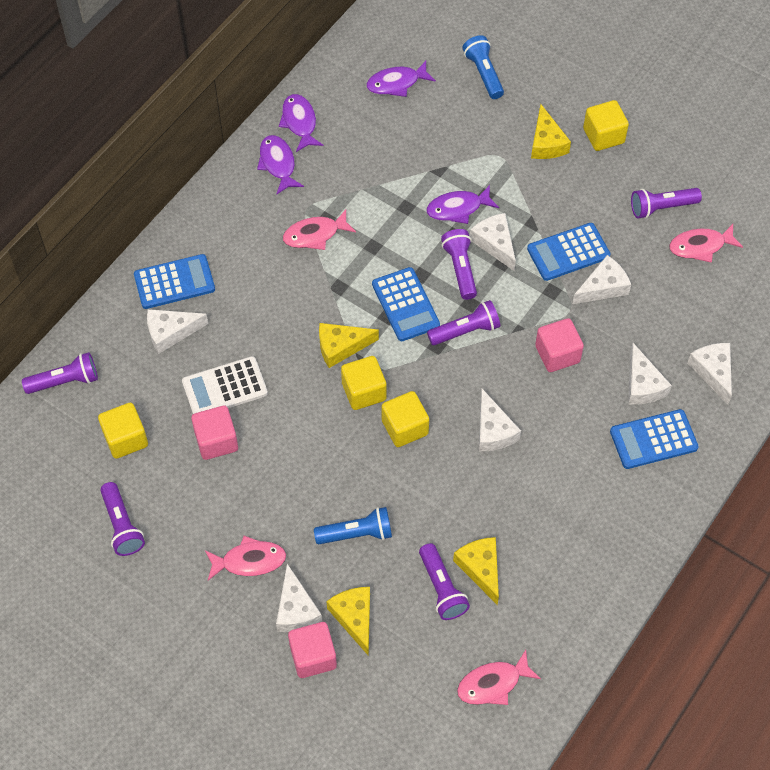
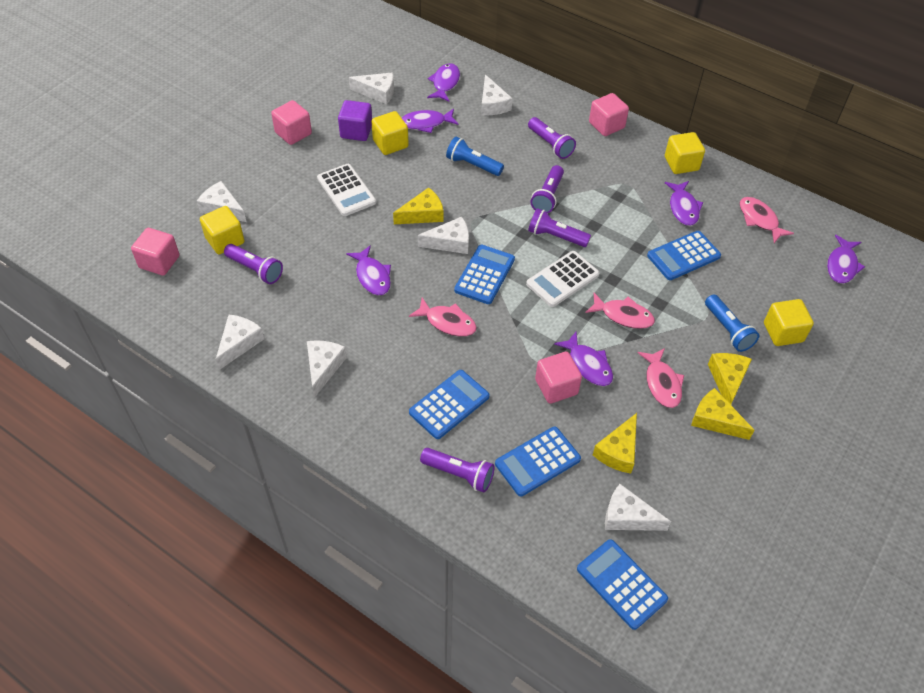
blue calculator: [134,254,215,309] [372,267,440,341] [527,223,611,281] [610,409,699,469] = 4 -> [409,370,490,439] [454,245,515,304] [495,427,581,496] [577,539,668,630] [647,231,721,280] = 5
pink cube: [191,406,238,460] [288,622,337,678] [535,318,584,372] = 3 -> [131,228,179,276] [271,100,312,145] [535,352,582,404] [589,93,629,136] = 4
purple cube: none = 0 -> [338,100,372,141] = 1
purple fish: [257,135,304,195] [279,94,324,152] [366,61,436,97] [426,185,499,224] = 4 -> [346,245,391,296] [402,109,459,133] [427,63,460,102] [554,332,613,386] [665,181,703,226] [827,235,865,284] = 6
purple flashlight: [22,352,98,394] [100,482,145,556] [419,543,470,620] [427,300,500,345] [441,229,477,300] [631,188,702,219] = 6 -> [224,244,283,284] [420,448,495,492] [528,117,576,159] [528,208,591,247] [531,165,564,213] = 5
white calculator: [182,356,268,414] = 1 -> [317,164,376,216] [526,251,600,307] = 2

